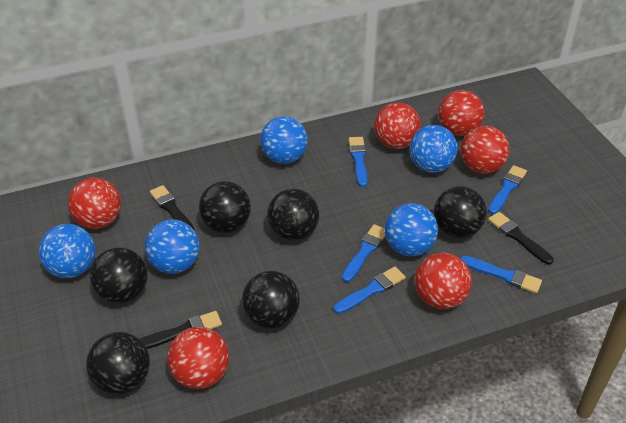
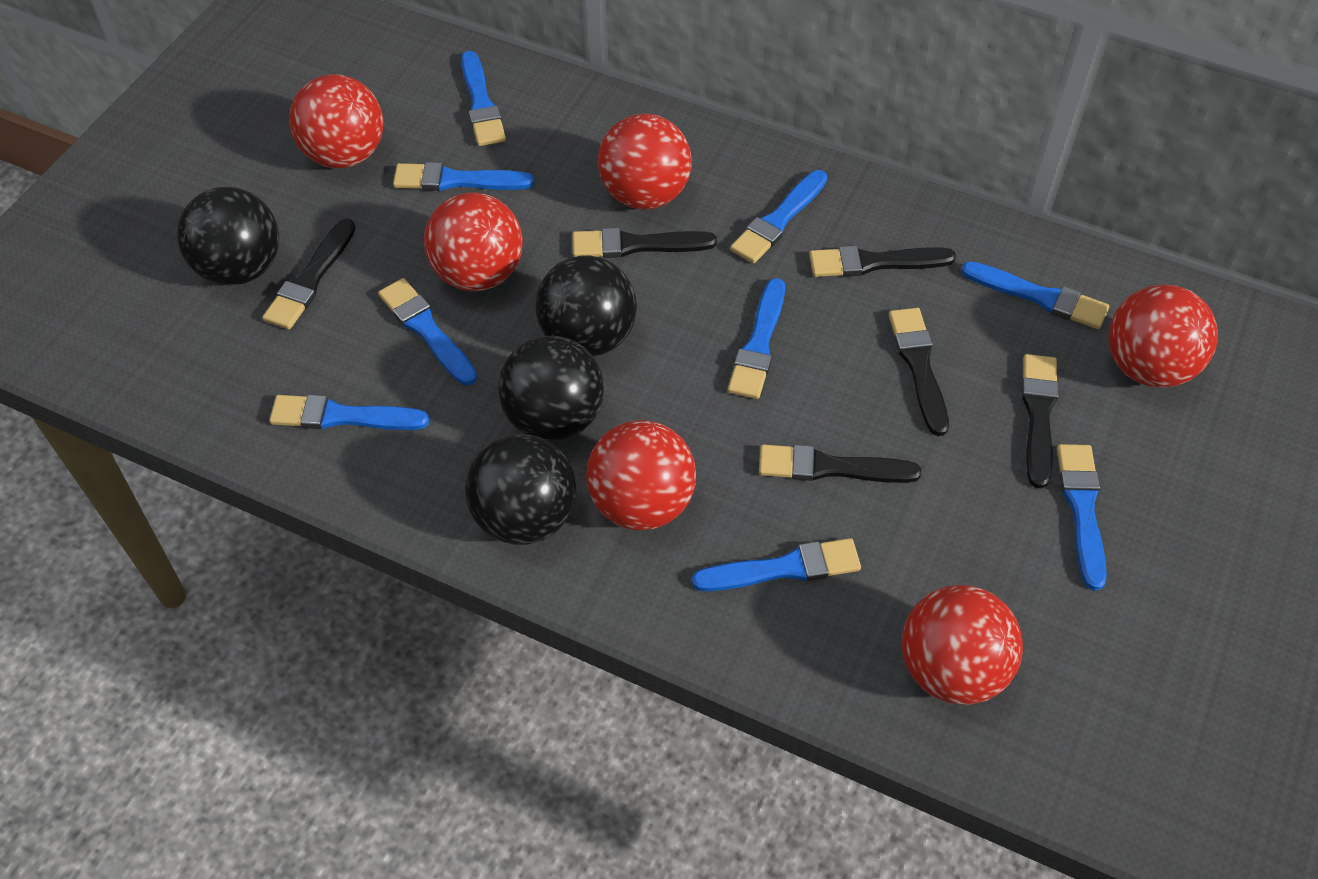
black ball: [86,332,150,395] [90,247,147,304] [199,181,251,233] [242,271,300,329] [267,189,319,241] [434,186,487,238] = 6 -> [177,187,279,286] [465,434,576,545] [498,336,604,441] [535,256,637,357] = 4
black brush: [140,311,222,349] [150,185,195,231] [488,212,554,265] = 3 -> [262,219,356,329] [572,228,717,258] [759,444,921,483] [809,246,956,277] [889,308,949,436] [1022,354,1059,489] = 6
blue ball: [39,224,96,278] [145,219,200,274] [260,116,308,164] [385,203,438,256] [409,125,458,173] = 5 -> none = 0
blue brush: [334,266,406,314] [342,224,385,282] [348,137,368,187] [460,256,542,293] [488,165,527,214] = 5 -> [269,394,429,430] [378,278,477,385] [393,162,534,191] [461,51,506,146] [692,538,861,591] [728,278,785,399] [730,170,827,263] [961,261,1109,329] [1057,444,1107,590] = 9

